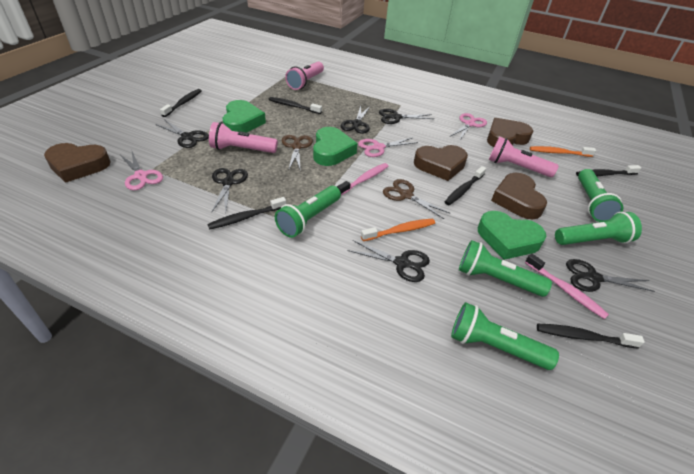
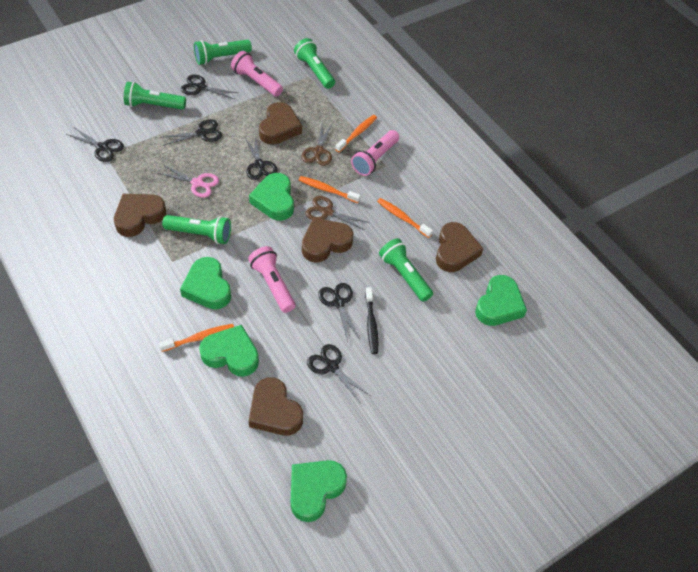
black toothbrush: [160,89,202,117] [207,197,286,229] [269,97,322,114] [445,166,486,205] [537,324,645,349] [576,165,641,176] = 6 -> [365,287,378,354] = 1
brown heart: [44,143,111,183] [414,145,468,181] [487,118,533,147] [491,173,547,219] = 4 -> [114,194,166,237] [249,377,303,436] [259,102,302,145] [302,218,353,263] [436,222,483,272] = 5
green heart: [222,100,266,133] [313,127,357,166] [478,211,546,260] = 3 -> [180,257,231,310] [199,325,259,377] [249,173,294,221] [291,460,347,522] [475,275,527,326] = 5
orange toothbrush: [361,219,435,241] [530,146,596,157] = 2 -> [159,324,234,352] [299,176,361,203] [335,115,377,152] [377,198,433,238] = 4
pink scissors: [120,152,163,190] [358,138,418,157] [451,113,487,141] = 3 -> [158,165,219,198] = 1
pink toothbrush: [337,163,389,195] [525,253,609,319] = 2 -> none = 0

